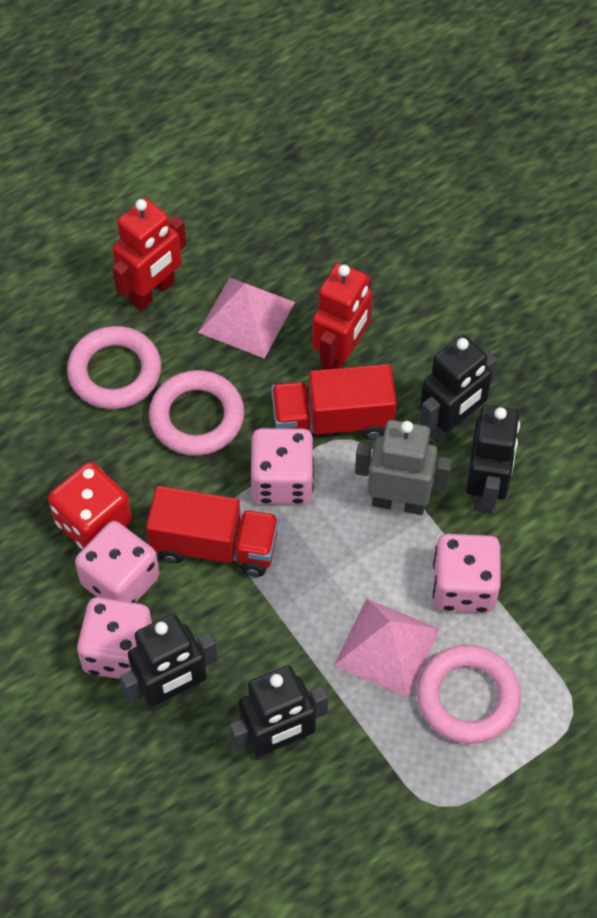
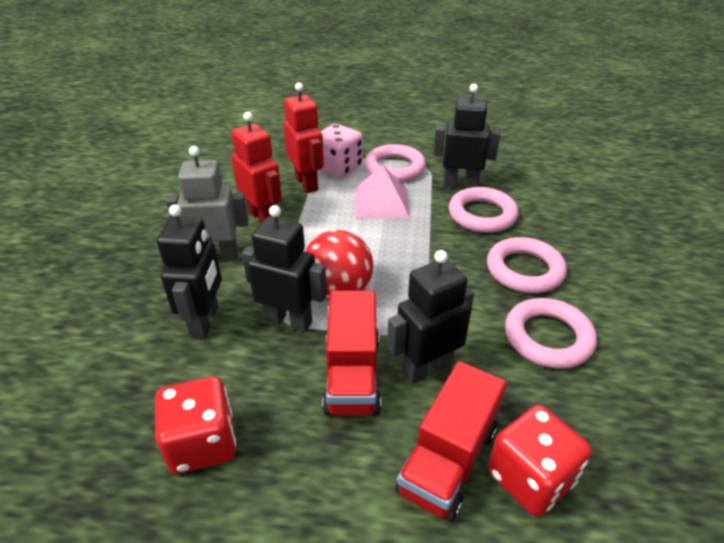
pink dice: [75,521,159,603] [77,597,152,679] [250,428,314,504] [433,534,501,613] = 4 -> [319,124,363,178] = 1
pink pyramid: [198,277,295,358] [334,598,440,698] = 2 -> [355,164,410,218] = 1
pink ring: [67,326,161,409] [149,370,244,456] [417,645,521,744] = 3 -> [364,144,426,182] [449,187,518,233] [487,237,567,293] [505,298,597,369] = 4
red ball: none = 0 -> [305,230,373,300] = 1
red dice: [48,462,132,549] = 1 -> [155,376,236,474] [488,405,592,516] = 2

